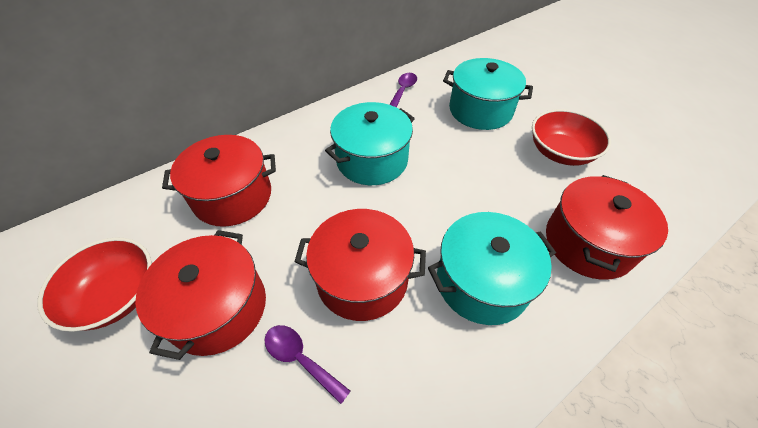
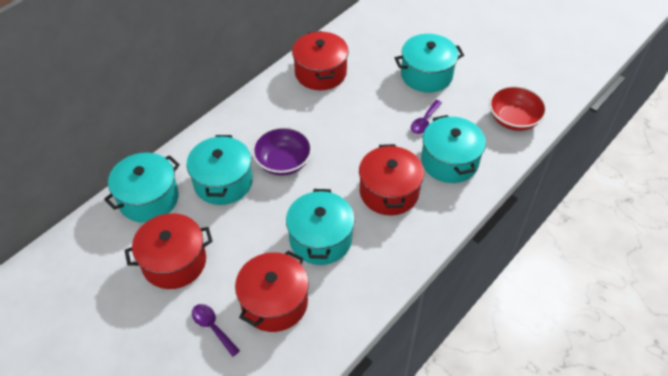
purple bowl: none = 0 -> [252,127,312,176] = 1
red bowl: [37,237,152,332] [532,109,611,166] = 2 -> [489,86,547,131] = 1
turquoise pot: [325,102,415,185] [428,212,556,325] [443,58,533,130] = 3 -> [104,153,180,223] [187,135,253,205] [286,189,355,265] [395,34,464,93] [421,115,486,183] = 5

